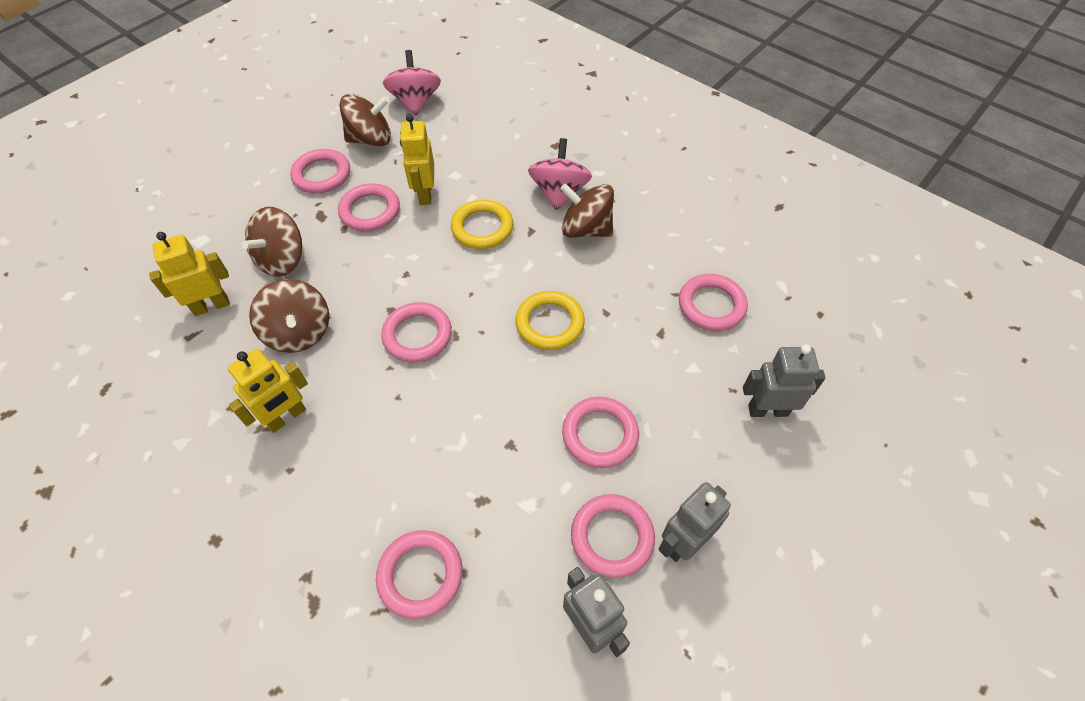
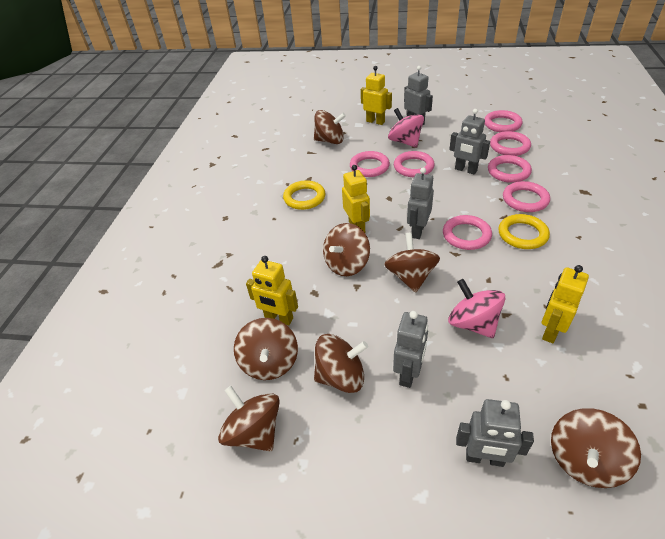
brown spinning top: [242,207,302,277] [249,279,329,353] [340,94,391,146] [560,183,614,238] = 4 -> [218,386,279,451] [234,318,298,380] [314,110,346,144] [314,334,368,393] [323,223,370,276] [384,232,440,293] [551,408,641,488] = 7
grey robot: [563,567,630,657] [659,482,731,562] [743,344,825,417] = 3 -> [393,311,428,388] [404,66,433,126] [407,167,434,239] [449,109,490,174] [456,399,534,467] = 5
yellow robot: [149,232,230,316] [228,349,308,433] [400,114,434,205] = 3 -> [246,256,298,325] [342,165,370,233] [361,66,392,125] [542,265,589,343] = 4

